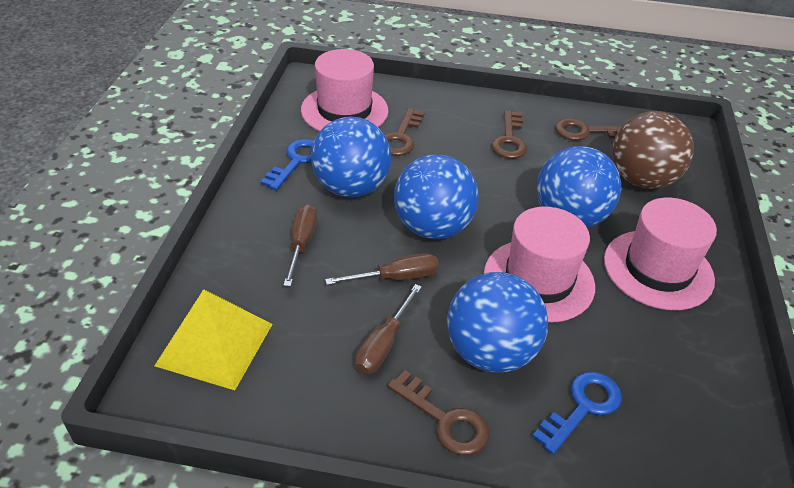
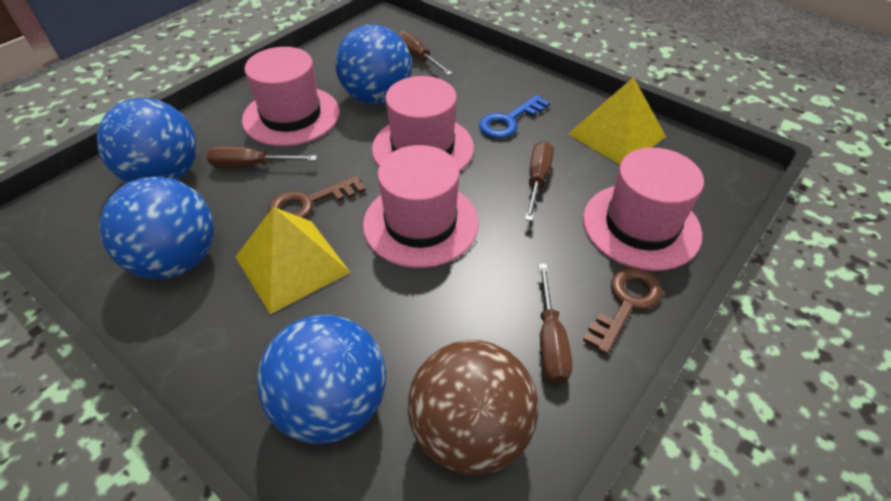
blue key: [260,139,314,190] [532,372,622,454] = 2 -> [479,95,550,138] = 1
brown key: [385,109,425,156] [387,370,489,455] [492,110,527,159] [555,119,622,140] = 4 -> [268,175,366,219] [583,268,662,355] = 2
brown screwdriver: [283,204,317,287] [325,253,439,285] [355,284,422,374] = 3 -> [207,146,317,168] [397,30,453,75] [525,141,554,221] [539,264,572,384] = 4
pink hat: [301,49,388,131] [484,207,595,323] [604,198,717,310] = 3 -> [242,47,340,146] [363,145,479,268] [372,76,474,172] [583,147,704,271] = 4
yellow pyramid: [155,289,273,390] = 1 -> [235,207,351,314] [568,77,666,165] = 2

